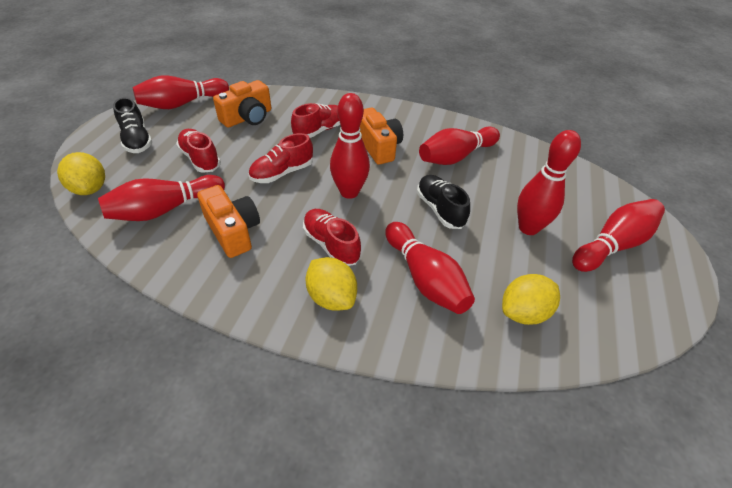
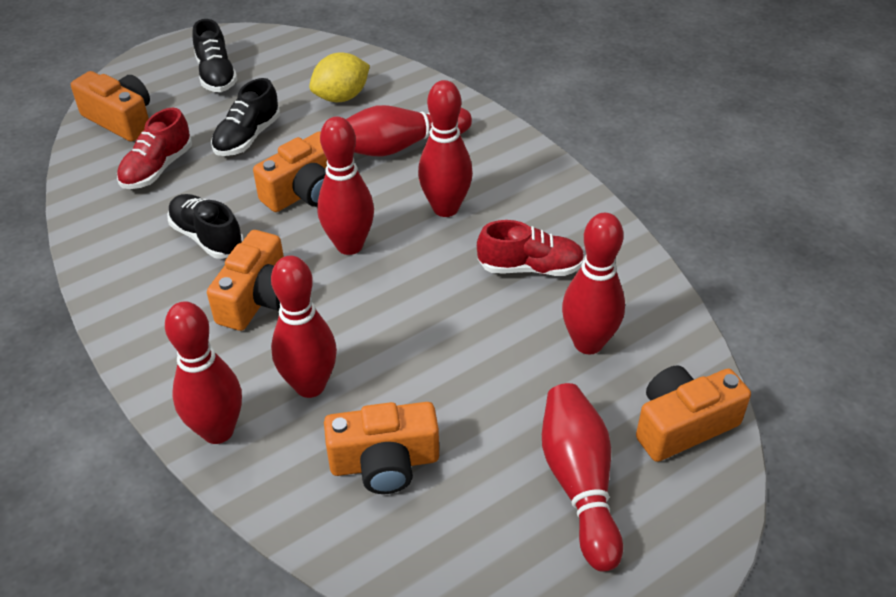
black shoe: [113,97,152,153] [417,175,470,229] = 2 -> [167,194,244,259] [192,19,238,92] [211,78,280,156] = 3
orange camera: [197,185,260,258] [213,80,271,128] [360,108,403,165] = 3 -> [71,71,150,142] [207,230,284,331] [253,131,327,212] [324,402,439,494] [636,365,751,462] = 5
red shoe: [176,129,221,173] [249,133,313,183] [291,103,340,138] [303,209,361,266] = 4 -> [117,108,192,189] [477,220,585,276] = 2
yellow lemon: [57,152,105,195] [305,257,357,310] [502,274,560,325] = 3 -> [309,53,370,102] = 1

